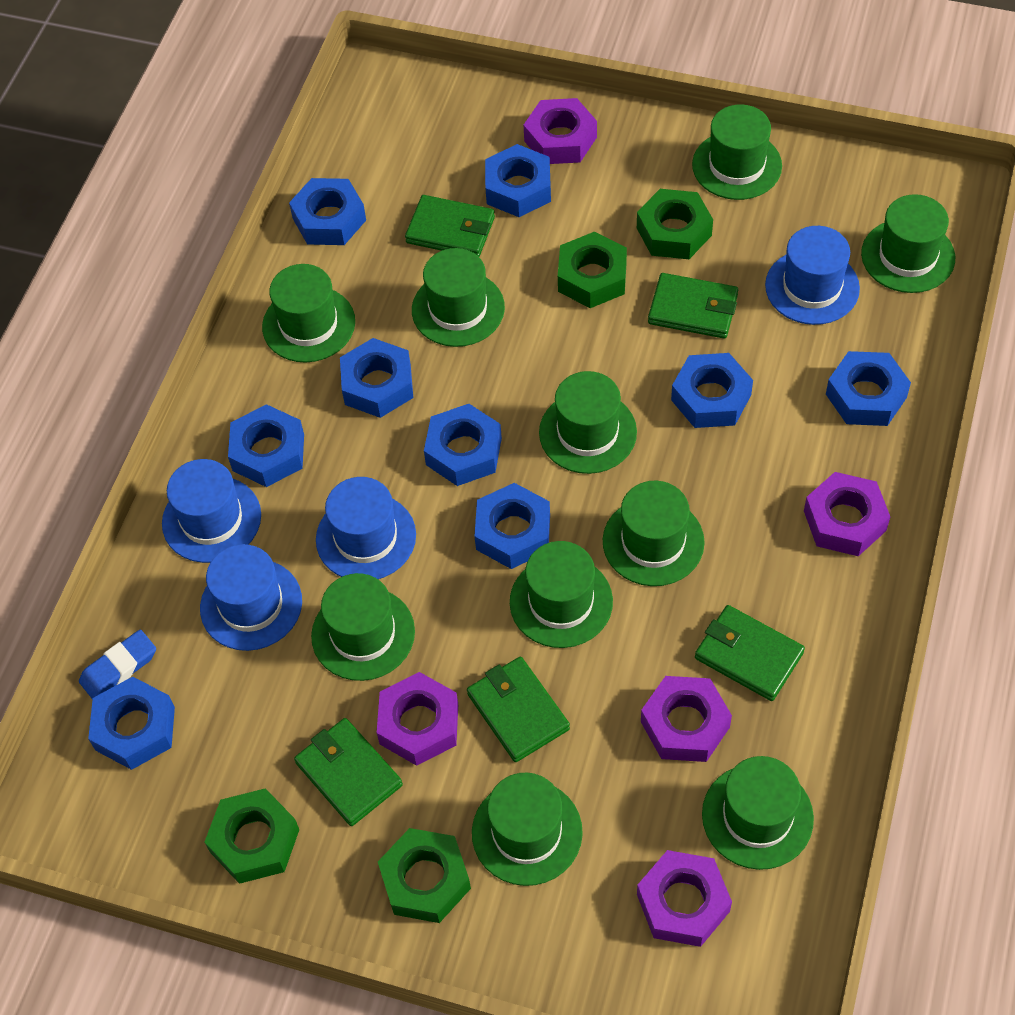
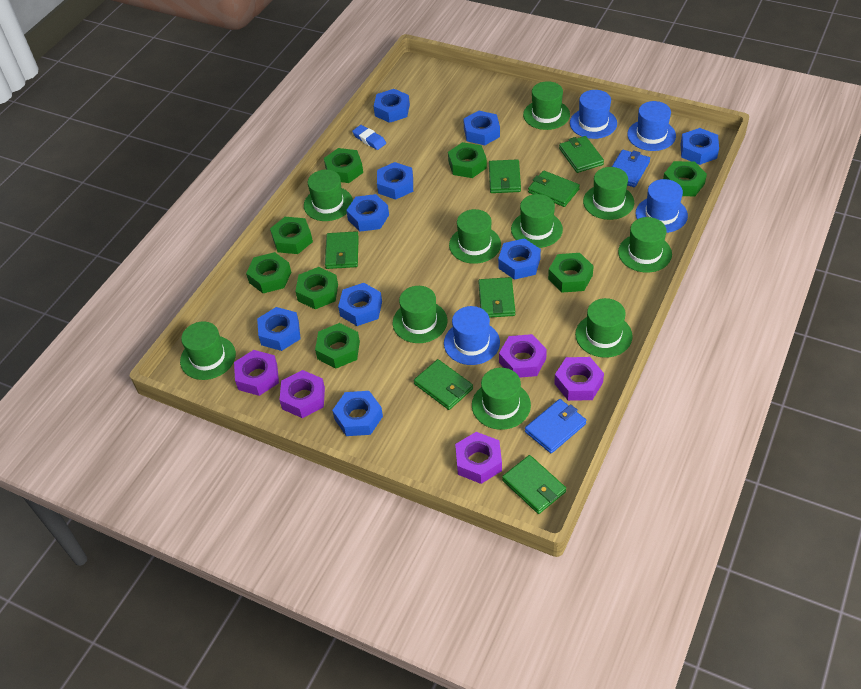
blue wallet: none = 0 -> [525,399,586,453] [612,150,650,187] = 2
green nut: [205,788,299,884] [378,828,471,923] [558,231,627,308] [637,189,713,259] = 4 -> [246,252,291,293] [270,217,313,254] [295,267,338,309] [315,323,360,369] [324,148,363,183] [448,142,487,178] [548,253,594,293] [663,161,707,196] = 8
green wallet: [294,718,403,826] [405,195,495,257] [467,657,570,762] [648,273,738,338] [695,605,805,701] = 5 -> [325,231,359,269] [414,359,473,410] [478,277,515,318] [489,159,521,193] [502,455,566,514] [528,170,580,207] [559,136,604,173] = 7

